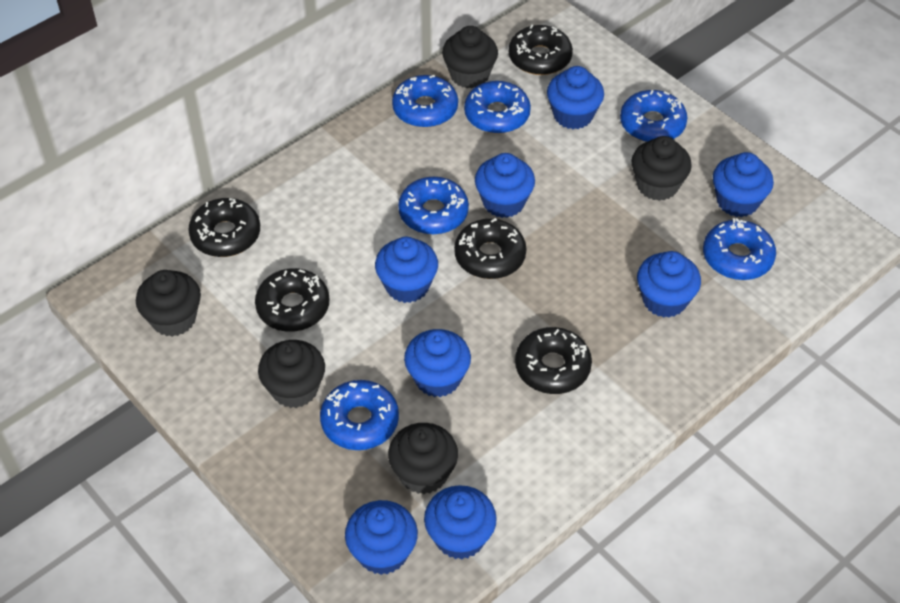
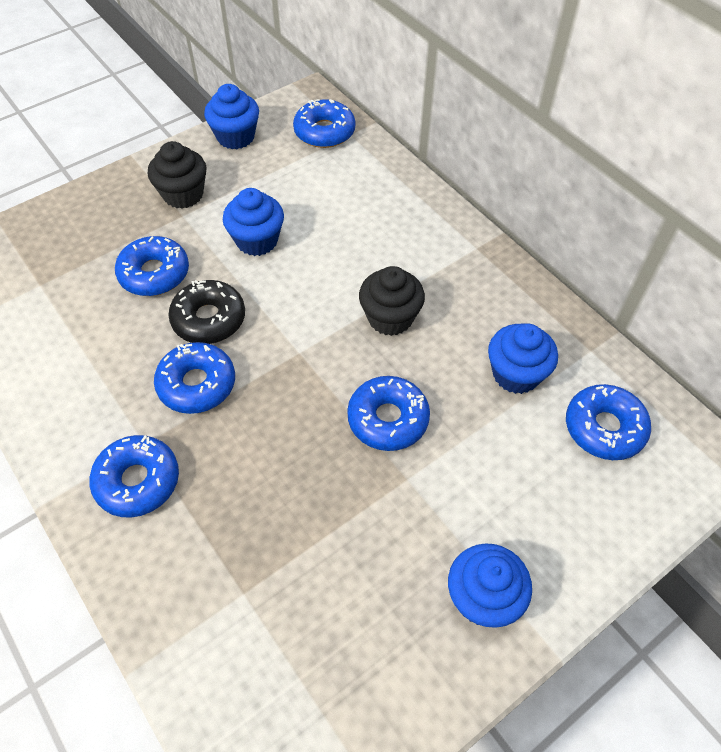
black cupcake: [136,270,201,337] [258,340,325,408] [388,423,458,494] [442,26,498,88] [631,136,692,201] = 5 -> [148,141,207,209] [359,266,425,336] = 2
black donut: [188,198,260,257] [255,268,329,332] [454,218,526,279] [509,24,573,75] [515,327,592,394] = 5 -> [168,280,245,344] = 1
blue cupcake: [345,500,418,575] [375,237,438,303] [404,329,471,397] [424,485,497,559] [475,153,535,218] [547,66,604,129] [637,251,701,318] [713,152,774,217] = 8 -> [204,84,259,149] [223,188,284,256] [448,544,532,628] [488,324,558,394] = 4

